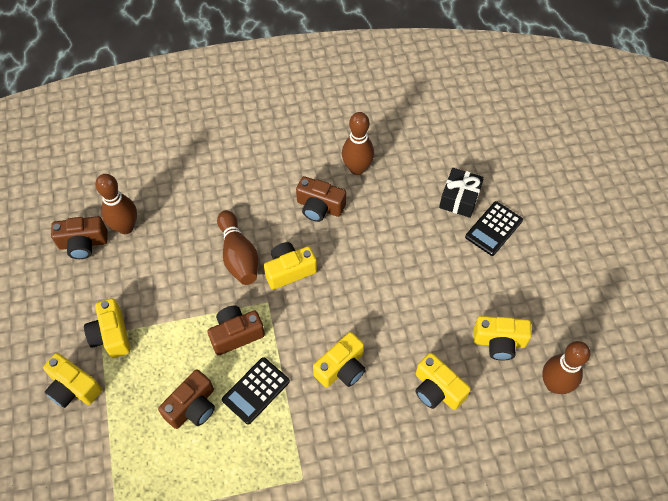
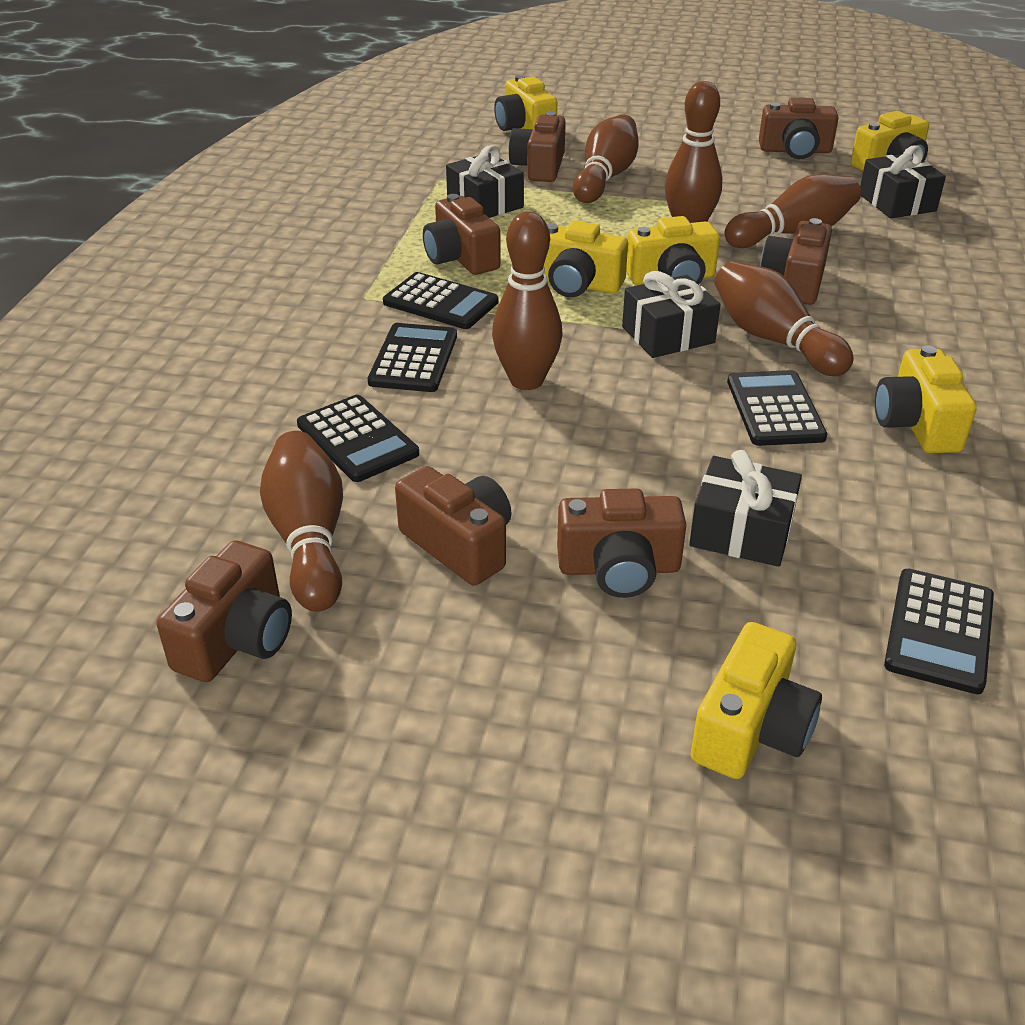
black calculator: [222,357,290,425] [465,201,523,256] = 2 -> [297,395,419,482] [368,323,457,392] [383,272,499,329] [727,370,827,446] [884,569,994,694] = 5
black gift: [439,168,484,218] = 1 -> [446,145,524,218] [622,271,721,358] [689,450,802,567] [860,145,946,218] = 4
brown bowling pin: [95,174,137,234] [217,210,259,285] [342,112,374,175] [542,341,590,394] = 4 -> [260,431,343,612] [492,212,562,390] [573,114,639,203] [665,81,722,223] [715,261,854,376] [725,174,861,248] = 6
brown camera: [51,216,107,259] [158,369,215,429] [207,306,265,356] [296,176,346,222] = 4 -> [157,540,292,682] [395,466,512,586] [423,194,501,275] [509,111,566,182] [557,489,686,598] [759,98,838,159] [760,218,832,305] = 7

